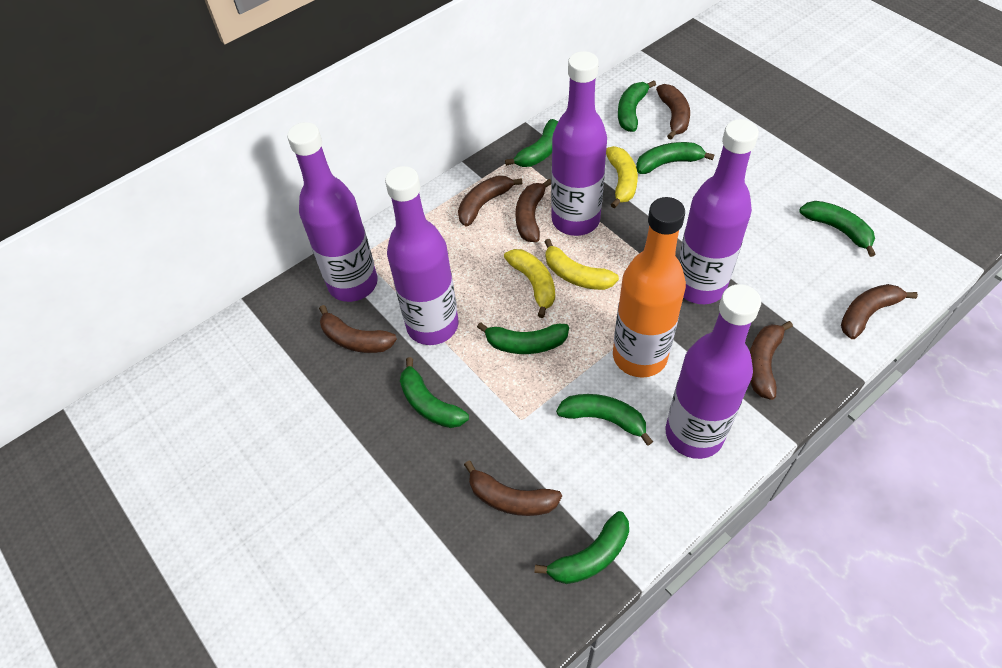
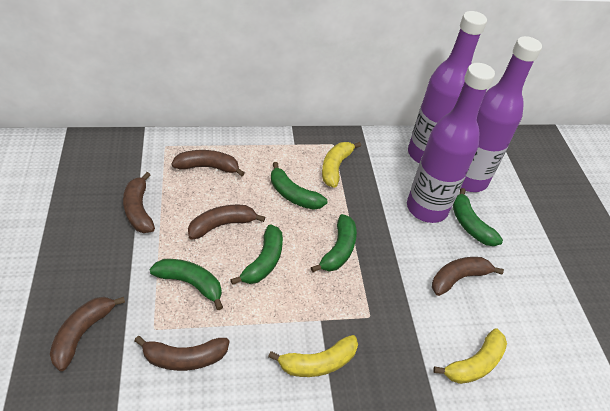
brown banana: [319,305,397,353] [458,176,522,227] [464,461,562,516] [515,179,551,242] [656,84,690,140] [750,321,793,400] [841,284,918,339] = 7 -> [50,297,125,371] [123,172,155,233] [134,336,229,371] [171,150,245,177] [188,205,265,240] [432,257,504,296] = 6
green banana: [400,357,469,428] [477,322,569,354] [505,119,558,167] [535,511,629,584] [556,394,653,446] [618,80,656,132] [636,142,714,174] [799,201,876,257] = 8 -> [150,259,223,310] [230,224,283,285] [271,162,327,210] [311,214,357,272] [453,188,503,246] = 5
orange bottle: [613,197,686,378] = 1 -> none = 0
purple bottle: [287,122,378,302] [385,166,459,345] [551,51,607,236] [666,284,761,459] [678,119,759,304] = 5 -> [407,63,495,223] [408,11,487,163] [460,36,542,192] = 3

